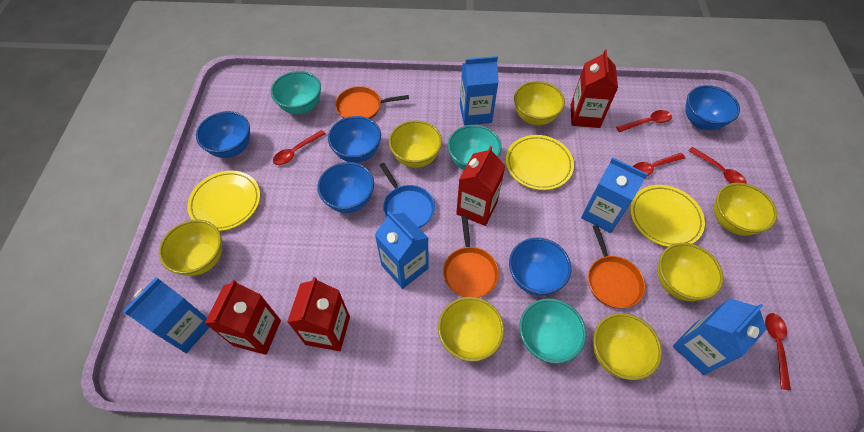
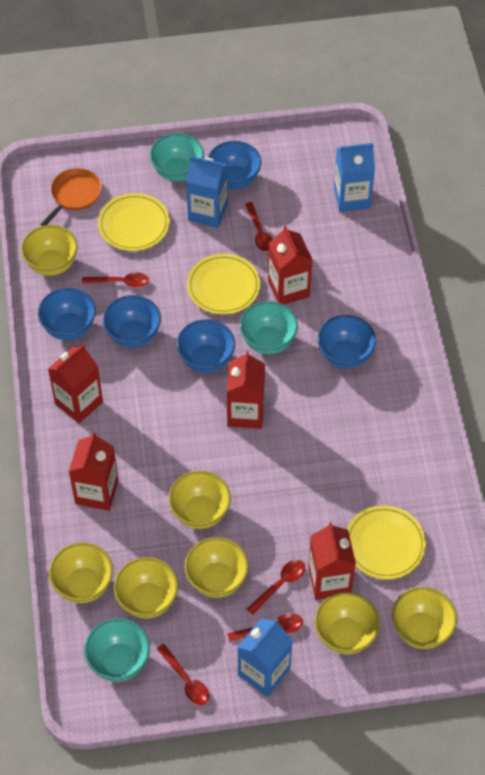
blue carton: [123,278,210,353] [375,211,429,289] [460,56,499,126] [581,158,648,233] [673,298,767,375] = 5 -> [186,156,228,228] [237,618,293,697] [334,143,375,212] = 3
blue pan: [380,163,435,228] = 1 -> none = 0
orange pan: [335,86,409,119] [443,216,499,298] [588,225,645,308] = 3 -> [41,168,102,226] = 1
red carton: [205,280,281,355] [287,277,350,351] [456,146,505,226] [571,49,618,128] = 4 -> [48,344,103,423] [69,432,119,511] [227,351,265,429] [268,226,313,305] [308,522,356,600] = 5

